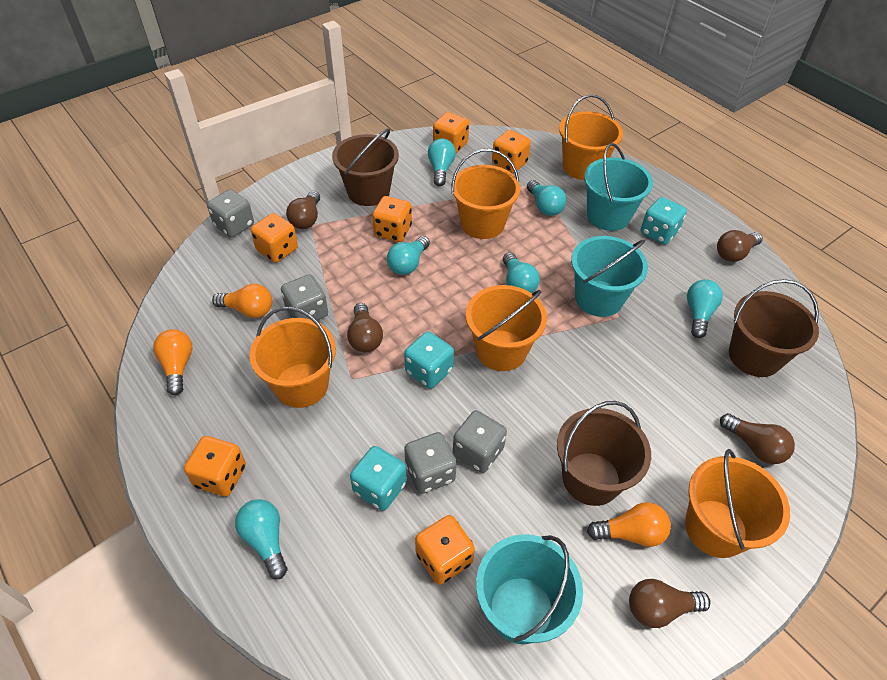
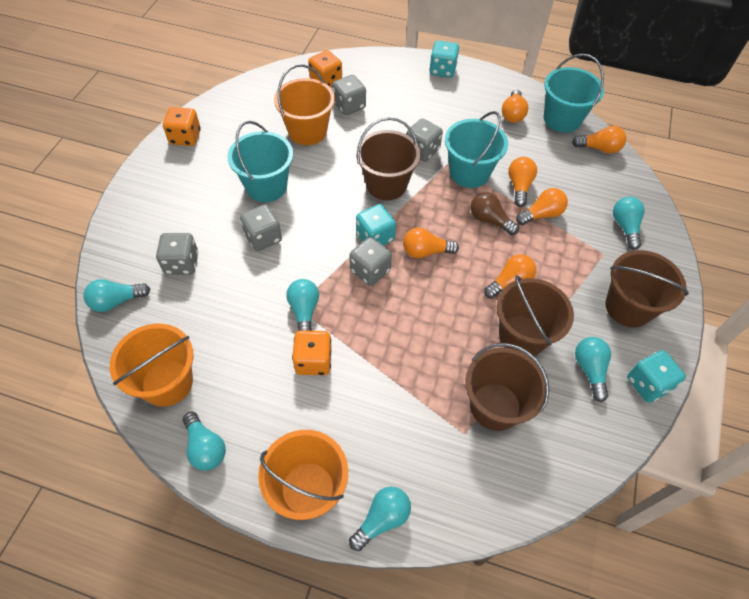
brown bucket: [332,129,399,206] [557,401,651,506] [729,279,819,377] = 3 -> [356,117,421,200] [465,343,549,431] [497,275,574,356] [605,250,689,327] = 4
brown light bulb: [286,191,320,229] [347,303,383,352] [629,579,710,628] [717,230,763,262] [720,413,795,464] = 5 -> [471,192,519,235] = 1
grey dice: [207,189,254,238] [281,274,328,320] [404,432,457,494] [453,410,507,473] = 4 -> [156,233,198,275] [240,204,282,251] [332,75,366,115] [349,237,392,286] [406,118,443,162] = 5
orange bucket: [249,307,336,408] [451,149,520,239] [466,285,547,371] [559,94,623,180] [685,449,790,558] = 5 -> [110,324,193,407] [258,430,348,520] [274,64,335,145] = 3
orange dice: [184,436,246,497] [251,213,298,263] [372,196,412,242] [415,515,475,585] [433,112,469,154] [492,130,531,173] = 6 -> [163,107,201,146] [292,330,332,375] [308,50,342,88] = 3
orange light bulb: [153,329,192,395] [212,284,272,318] [587,502,671,547] = 3 -> [403,228,459,258] [484,254,536,298] [502,90,528,123] [508,157,537,207] [516,188,568,225] [572,126,626,154] = 6

